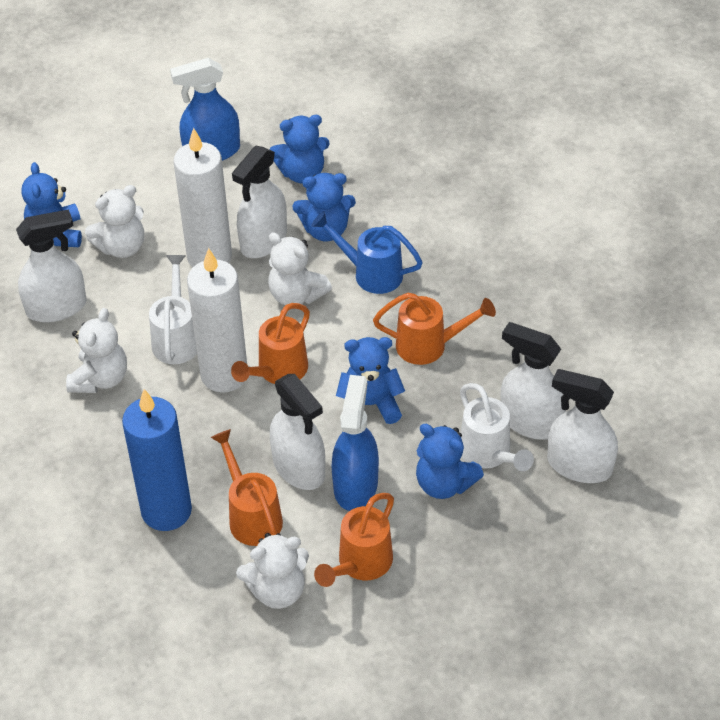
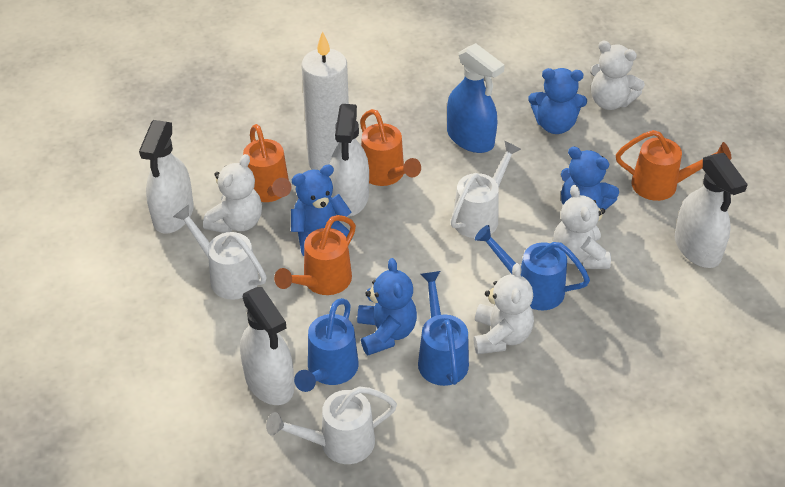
blue candle: [122,389,192,531] = 1 -> none = 0
blue spray bottle: [170,58,240,161] [331,375,379,511] = 2 -> [447,43,505,153] = 1
blue teddy bear: [21,162,82,247] [270,115,330,184] [292,173,356,241] [336,337,405,424] [416,424,484,499] = 5 -> [291,164,351,256] [357,258,417,355] [528,68,587,134] [561,146,619,210] = 4
blue watering can: [311,211,423,294] = 1 -> [294,298,359,392] [418,271,469,386] [475,225,590,310] = 3
white candle: [174,128,232,267] [187,248,247,393] = 2 -> [301,31,349,170] = 1
white spray bottle: [16,209,87,322] [232,146,287,258] [270,374,325,490] [500,322,566,440] [547,369,618,483] = 5 -> [139,120,194,234] [240,287,294,405] [329,104,369,217] [675,153,748,268] = 4
white watering can: [149,255,197,364] [460,383,534,471] = 2 -> [173,205,267,300] [266,387,397,464] [451,141,521,238] = 3

